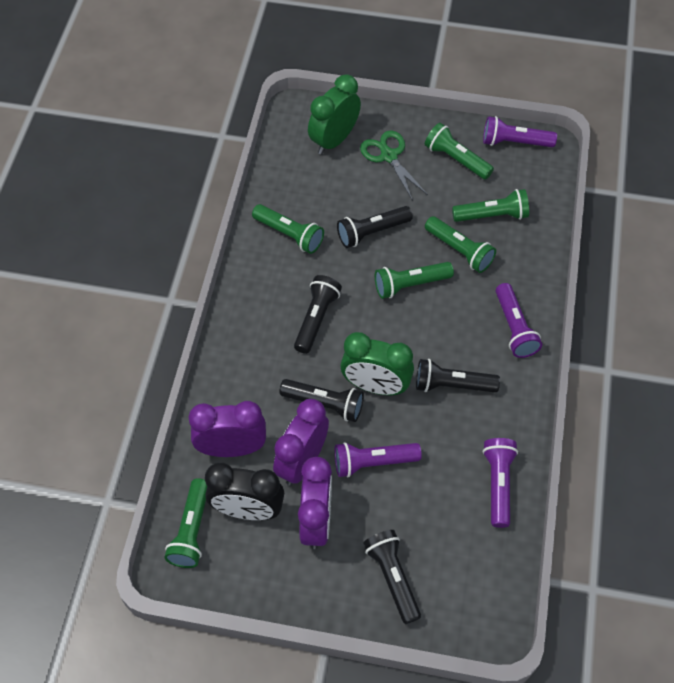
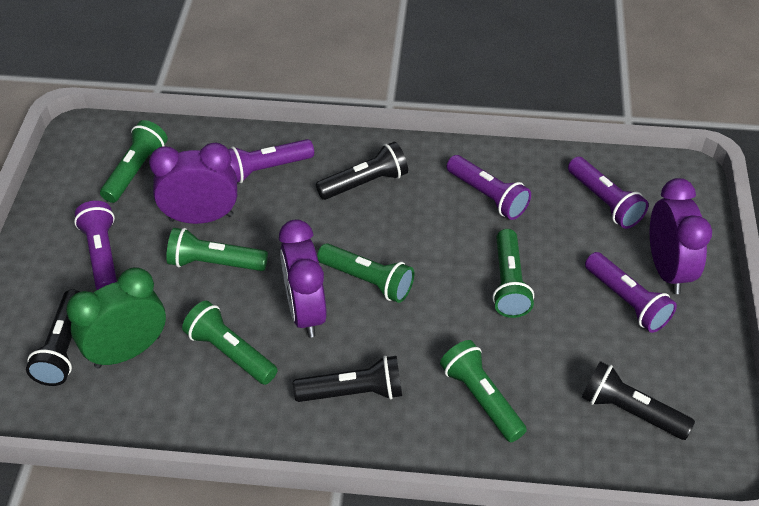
black clock: [205,462,284,520] = 1 -> none = 0
black flashlight: [279,379,364,422] [294,275,342,354] [337,206,413,248] [363,530,421,624] [416,359,500,392] = 5 -> [26,289,80,386] [293,356,402,402] [316,142,408,200] [582,361,695,440] = 4
green clock: [308,74,361,155] [340,332,414,395] = 2 -> [66,267,166,368] = 1
green scissors: [360,131,428,201] = 1 -> none = 0
purple flashlight: [334,442,422,477] [483,116,557,147] [483,438,518,528] [496,283,542,358] = 4 -> [74,201,117,290] [228,139,314,183] [446,155,531,220] [568,157,649,229] [585,252,677,333] = 5

